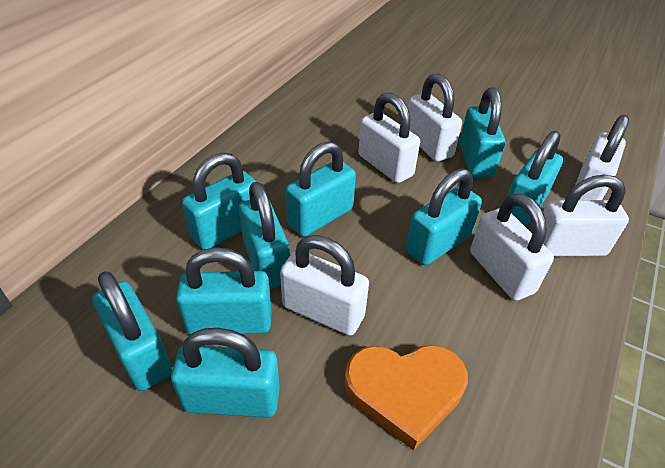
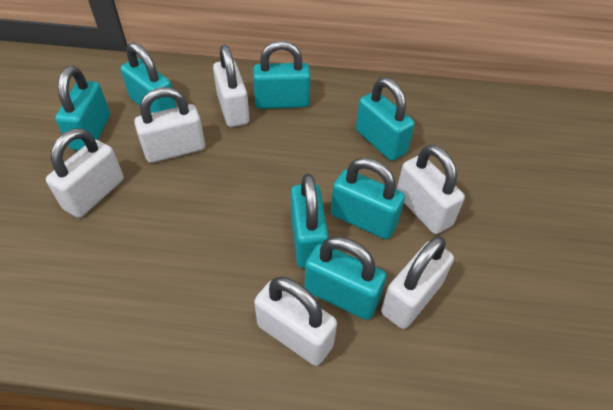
orange heart: [344,345,468,451] = 1 -> none = 0
turquoise padlock: [92,271,172,391] [171,328,280,418] [176,247,272,335] [182,152,257,250] [239,182,290,289] [286,141,356,237] [406,168,482,265] [459,87,505,178] [507,131,563,226] = 9 -> [55,66,110,150] [121,42,177,113] [253,41,311,109] [291,174,329,268] [305,237,386,320] [331,158,405,239] [356,78,415,161] = 7

